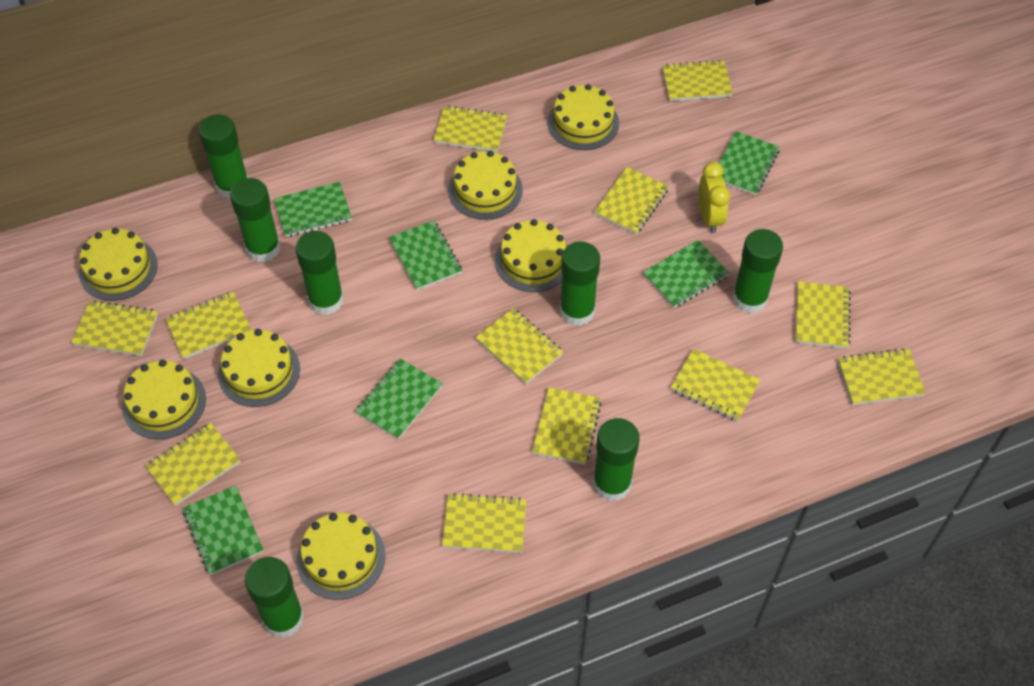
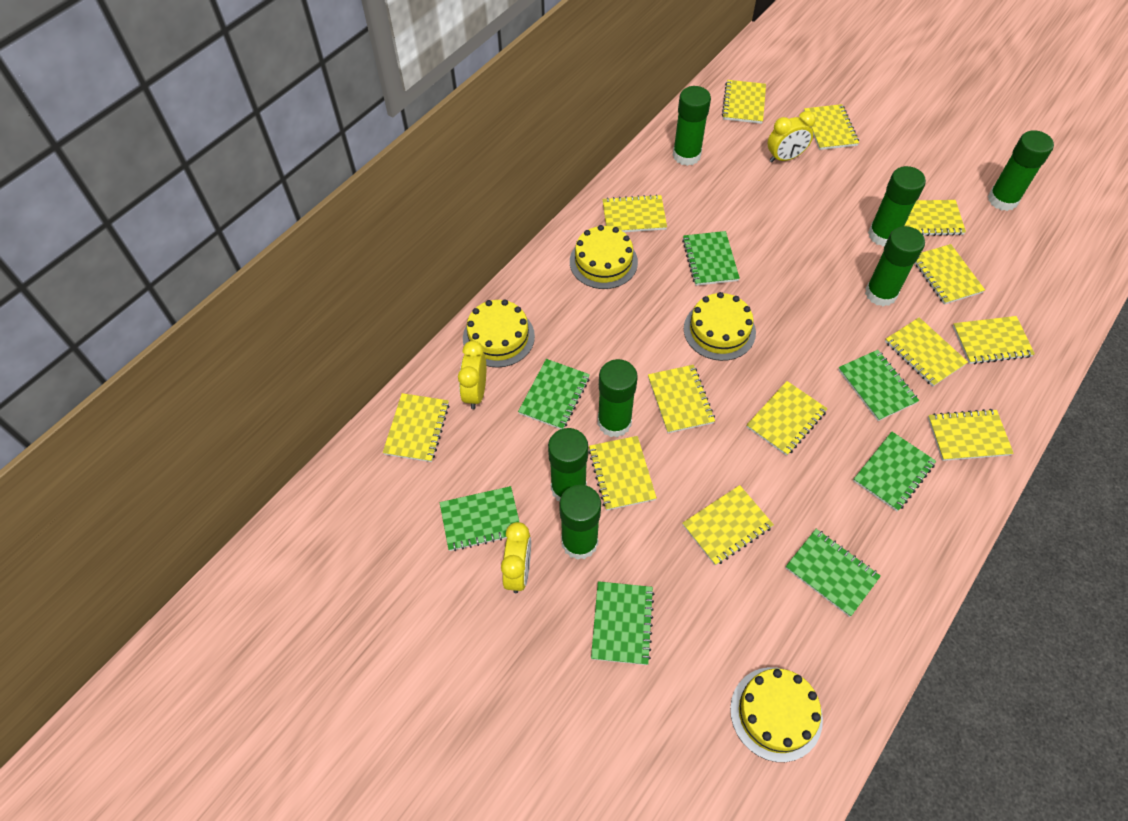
green notebook: [183,485,264,575] [274,182,352,237] [355,358,443,439] [389,220,462,290] [643,240,729,308] [719,131,780,195] = 6 -> [440,486,519,551] [518,359,590,429] [591,581,654,665] [682,231,740,286] [786,529,881,617] [838,350,919,421] [853,432,936,511] = 7
yellow cake: [79,228,158,301] [122,360,206,439] [218,329,300,407] [296,513,386,600] [448,151,523,220] [495,219,567,292] [547,84,619,150] = 7 -> [463,299,535,368] [570,225,638,289] [684,292,756,361] [730,667,823,762] = 4
yellow clock: [699,162,730,233] = 1 -> [458,341,486,409] [501,522,531,593] [768,111,816,162] = 3
yellow notebook: [71,300,158,356] [145,423,241,506] [165,292,251,359] [434,105,507,152] [442,493,526,553] [476,308,563,384] [532,387,602,464] [594,167,669,234] [662,60,733,101] [670,349,761,422] [796,281,851,348] [838,348,925,405] = 12 -> [383,393,450,462] [588,436,657,511] [603,194,667,232] [648,365,715,433] [683,485,774,565] [722,80,766,124] [747,381,828,456] [804,104,859,150] [885,317,968,387] [905,200,966,236] [915,244,985,304] [928,409,1014,461] [953,316,1035,364] = 13

